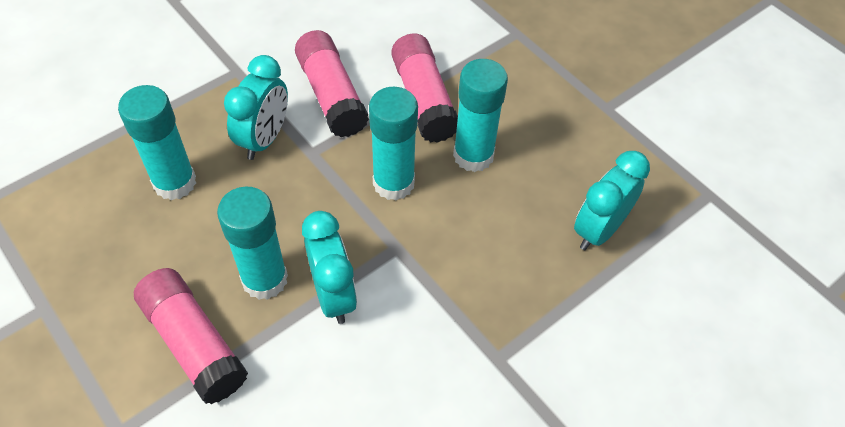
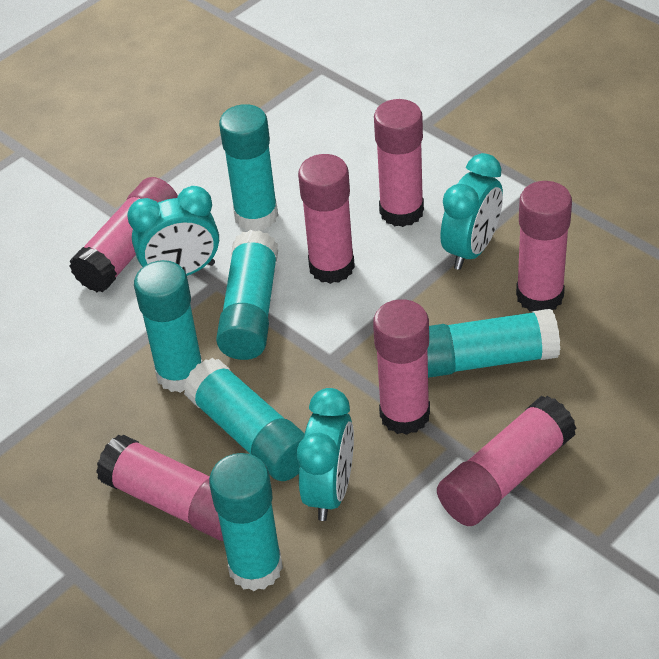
pink glue stick: [134,268,248,404] [295,30,369,137] [391,34,458,143] = 3 -> [69,177,178,292] [96,435,223,541] [298,154,355,284] [373,299,430,435] [374,99,424,227] [437,396,577,526] [516,181,572,311] = 7
turquoise glue stick: [118,85,196,200] [217,187,288,300] [369,87,418,200] [453,59,508,172] = 4 -> [134,260,203,393] [183,358,305,481] [209,453,283,591] [216,230,278,360] [219,104,278,231] [427,309,560,378] = 6

